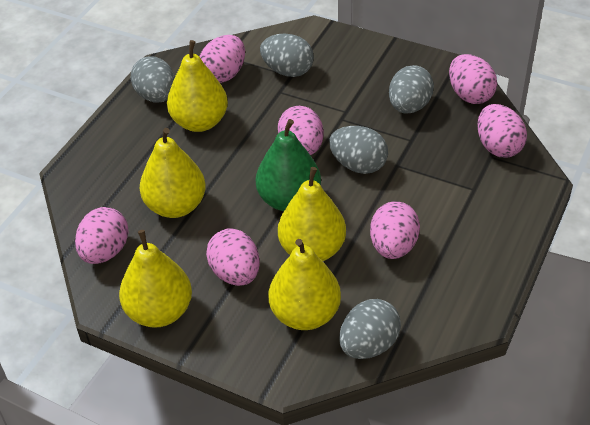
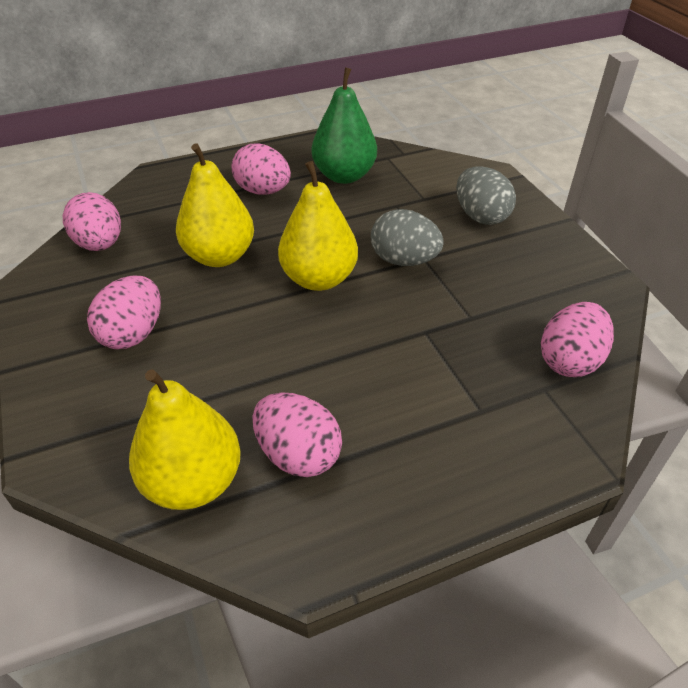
grey egg: [131,56,175,102] [260,34,314,77] [329,126,388,174] [339,299,401,359] [389,65,434,114] = 5 -> [371,209,444,266] [456,166,516,225] = 2
pink egg: [75,207,129,264] [200,35,245,83] [206,228,260,286] [278,106,324,155] [370,201,420,259] [449,54,497,104] [477,104,527,158] = 7 -> [63,192,121,251] [87,276,161,349] [232,144,291,195] [253,393,342,477] [541,302,614,377] = 5
yellow pear: [119,230,192,328] [140,128,206,218] [167,40,228,132] [268,239,341,330] [278,167,346,261] = 5 -> [129,369,241,510] [176,143,254,267] [278,161,358,291] = 3

